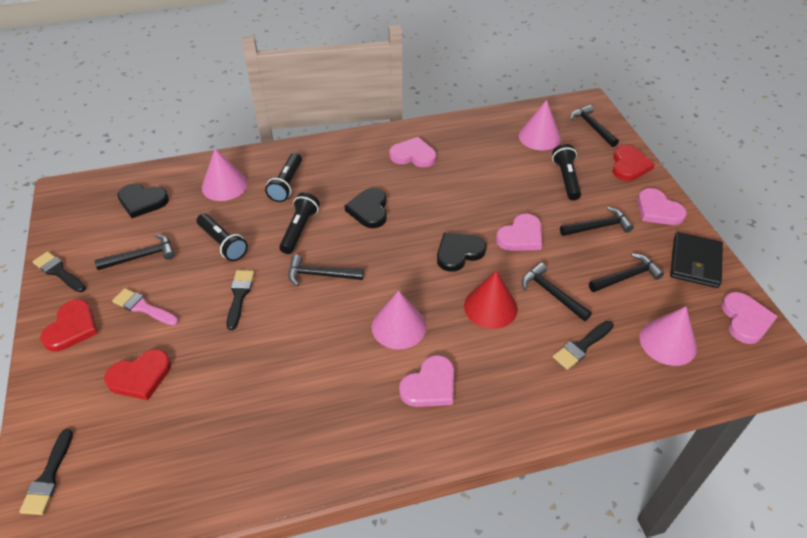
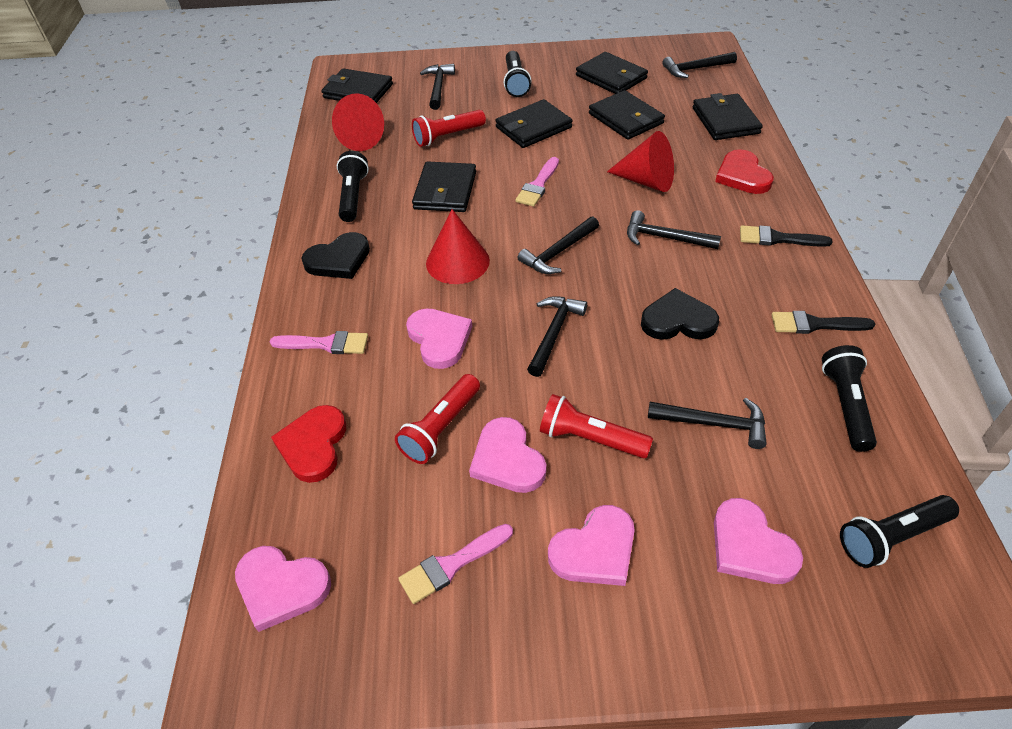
black brush: [19,428,73,515] [33,251,86,292] [227,270,254,330] [553,321,614,370] = 4 -> [740,225,833,247] [772,311,875,334] = 2
black heart: [117,184,169,218] [345,188,387,228] [437,233,486,272] = 3 -> [301,232,370,279] [641,288,719,340] = 2
black wallet: [670,232,723,288] = 1 -> [321,68,393,103] [412,161,476,212] [495,99,573,148] [576,52,648,94] [589,90,665,140] [693,93,763,140] = 6
pink brush: [112,288,178,325] = 1 -> [270,331,368,354] [398,524,513,604] [515,157,559,207] = 3
pink cone: [202,149,248,201] [372,290,426,349] [519,100,561,150] [639,306,697,366] = 4 -> none = 0
red cone: [464,271,518,329] = 1 -> [332,93,384,151] [426,209,490,284] [607,131,674,192] = 3
red flashlight: none = 0 -> [395,374,480,464] [412,110,486,147] [540,394,653,458] = 3
red heart: [40,299,98,352] [104,349,171,400] [613,145,655,181] = 3 -> [271,405,346,483] [715,149,774,194] = 2

